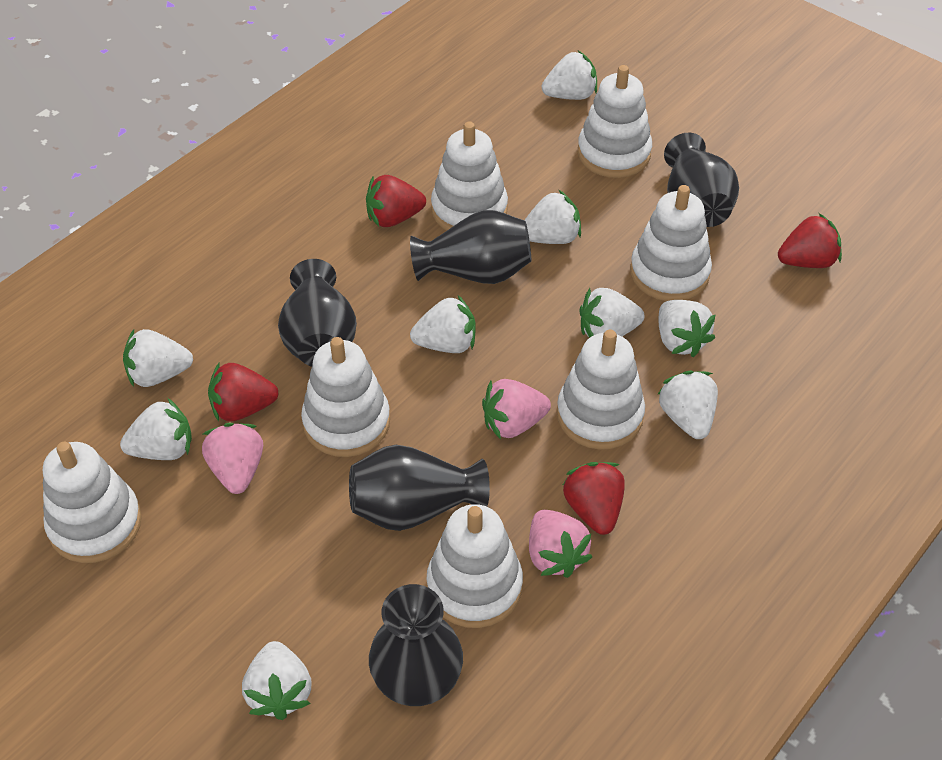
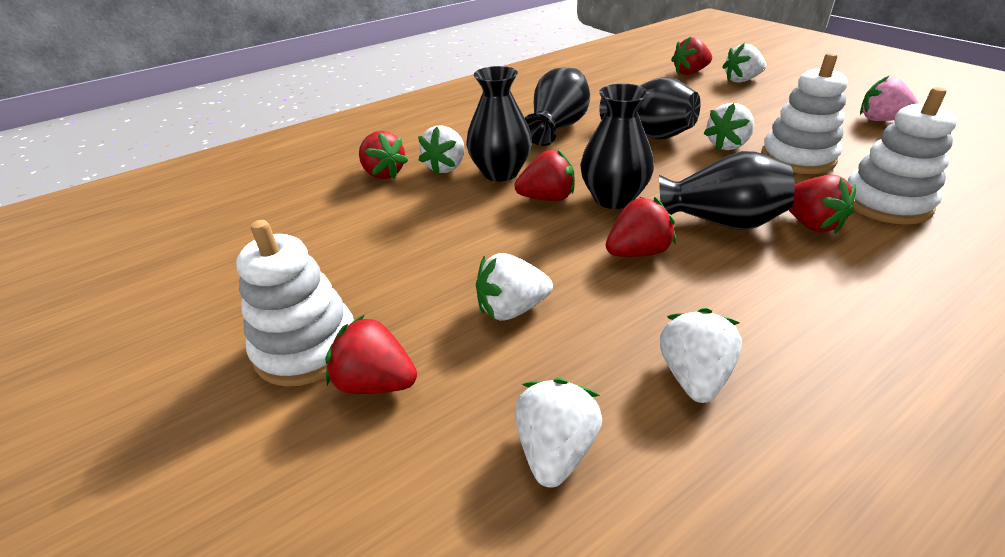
pink strawberry: [202,423,263,494] [482,379,551,439] [529,510,592,578] = 3 -> [860,75,919,121] = 1
red strawberry: [208,362,279,422] [366,175,426,227] [563,462,625,535] [778,213,842,268] = 4 -> [325,315,417,394] [359,131,408,179] [514,149,575,201] [606,197,676,257] [671,37,712,75] [789,174,856,234] = 6
white stacking toy: [43,442,142,563] [301,337,390,457] [427,504,523,628] [431,121,508,231] [557,330,645,450] [578,65,652,178] [630,185,712,301] = 7 -> [236,220,354,387] [761,53,848,174] [848,87,957,225] = 3
white strawberry: [120,398,192,460] [123,329,193,387] [242,641,312,720] [410,295,476,353] [525,190,581,244] [542,51,597,100] [580,288,645,338] [657,371,718,439] [658,300,716,357] = 9 -> [418,125,464,175] [476,253,553,321] [515,378,602,488] [660,308,742,403] [703,103,754,150] [722,43,766,83] = 6

